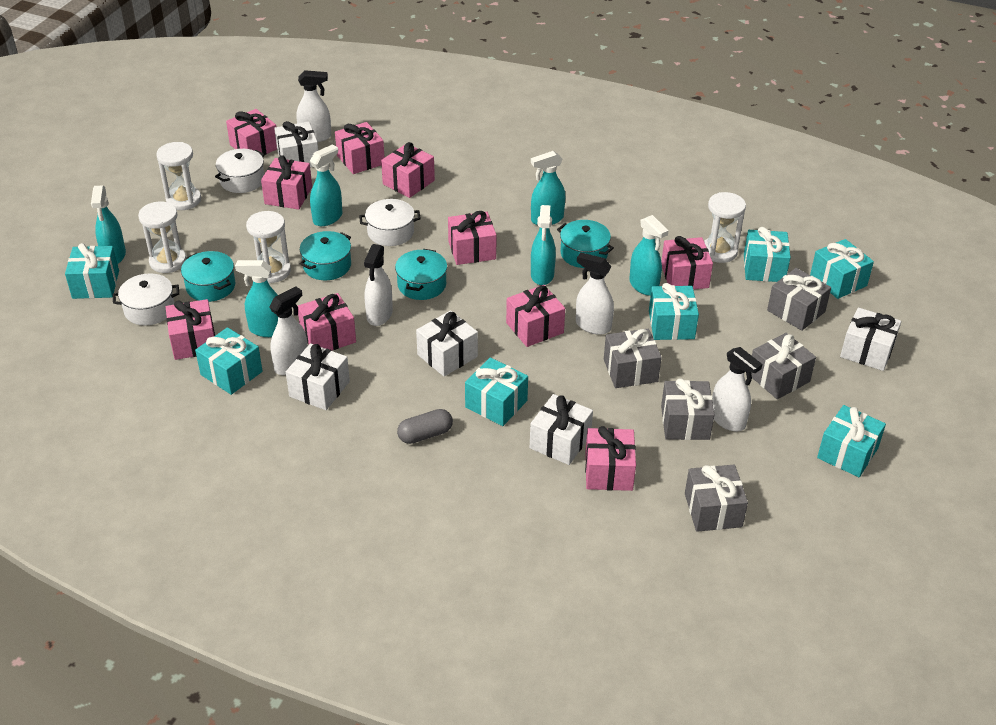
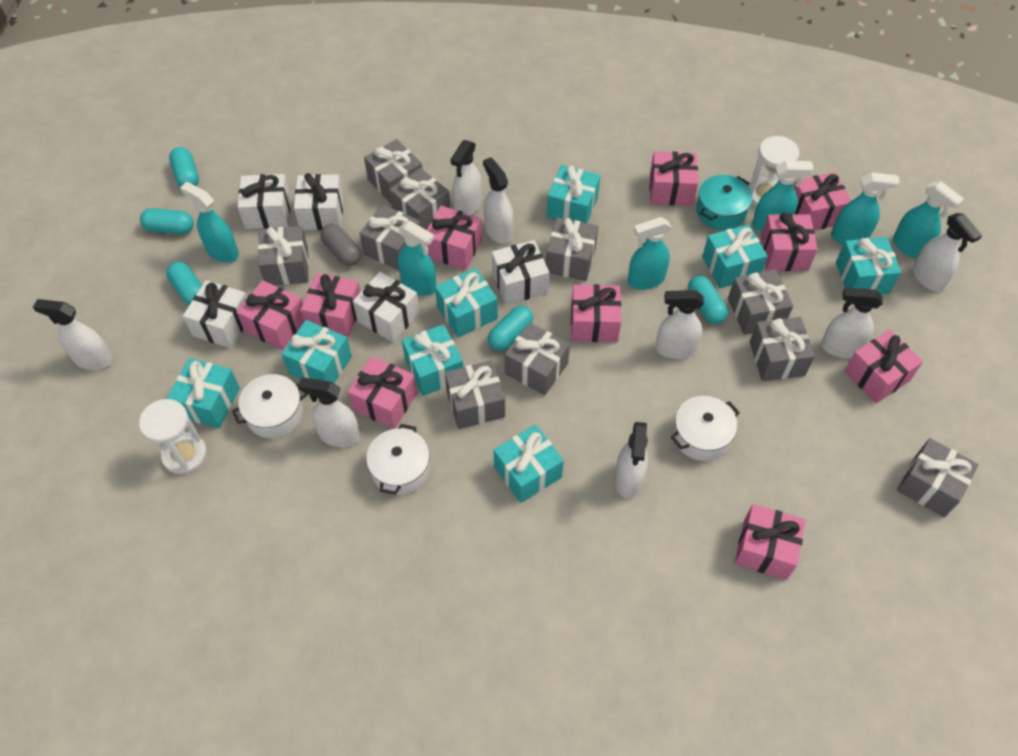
grey gift: [604,329,662,388] [661,378,715,440] [685,465,748,532] [751,333,816,399] [767,268,831,331] = 5 -> [258,226,309,285] [360,204,421,270] [364,139,422,203] [389,168,451,230] [445,360,505,429] [505,322,570,395] [546,217,598,281] [728,269,793,335] [750,317,815,381] [897,438,979,517] = 10
turquoise capsule: none = 0 -> [140,208,194,234] [167,262,202,305] [169,147,199,187] [488,306,533,351] [688,276,728,324] = 5
turquoise gift: [65,243,119,299] [195,327,263,395] [465,357,528,426] [649,283,699,340] [744,227,791,282] [810,239,874,299] [817,405,886,477] = 7 -> [167,358,240,428] [282,320,352,383] [402,324,463,396] [435,268,498,338] [494,425,564,503] [547,165,600,223] [702,224,768,288] [836,237,902,294] = 8
turquoise pot: [181,251,235,302] [300,231,351,280] [395,249,447,300] [557,220,614,268] = 4 -> [696,175,753,230] = 1
white hourglass: [138,201,186,273] [156,142,201,210] [246,211,291,283] [704,192,746,263] = 4 -> [139,399,207,475] [748,136,799,207] = 2
white spray bottle: [269,286,308,375] [296,70,331,142] [364,244,393,326] [576,252,614,335] [712,347,762,431] = 5 -> [33,299,113,370] [298,378,360,447] [451,140,482,215] [483,157,514,244] [615,422,648,498] [655,290,704,359] [821,288,883,358] [913,213,982,291] = 8

